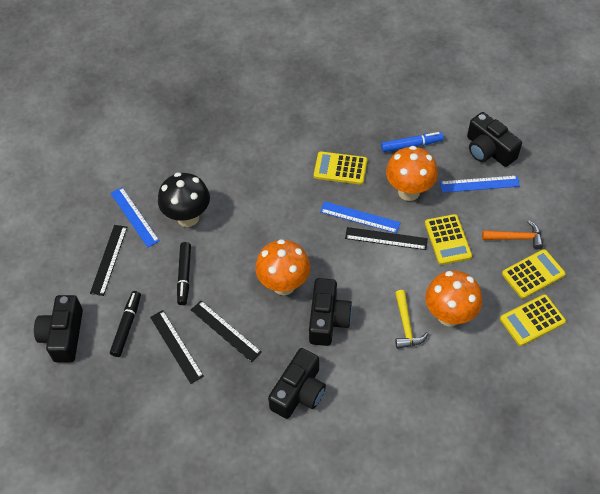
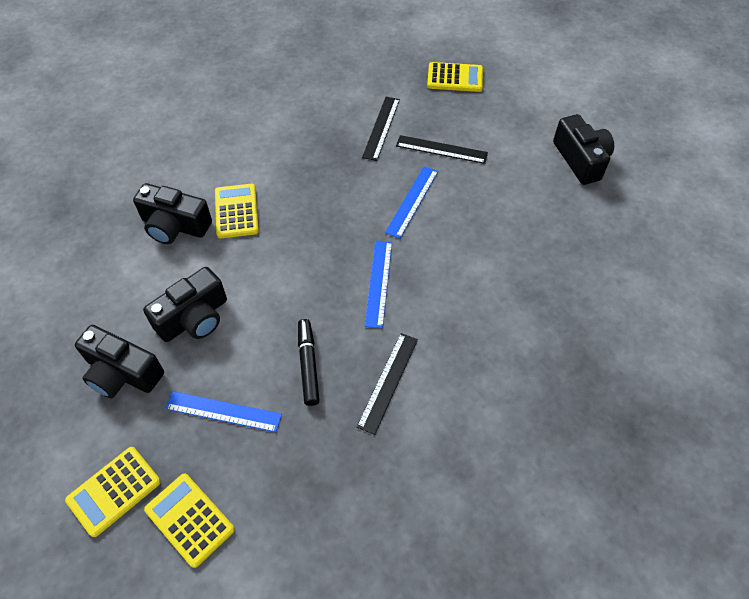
black marker: [110,291,141,357] [177,242,191,305] = 2 -> [298,319,320,406] = 1
black mushroom: [158,172,210,227] = 1 -> none = 0
black ruler: [90,225,127,296] [150,310,204,384] [191,301,262,362] [345,227,428,250] = 4 -> [357,333,418,435] [362,97,400,161] [396,135,488,164] = 3
blue marker: [381,132,444,152] = 1 -> none = 0
orange hammer: [482,220,543,249] = 1 -> none = 0
orange mushroom: [255,239,310,295] [386,146,438,201] [425,271,482,327] = 3 -> none = 0
yellow hammer: [395,290,428,349] = 1 -> none = 0

